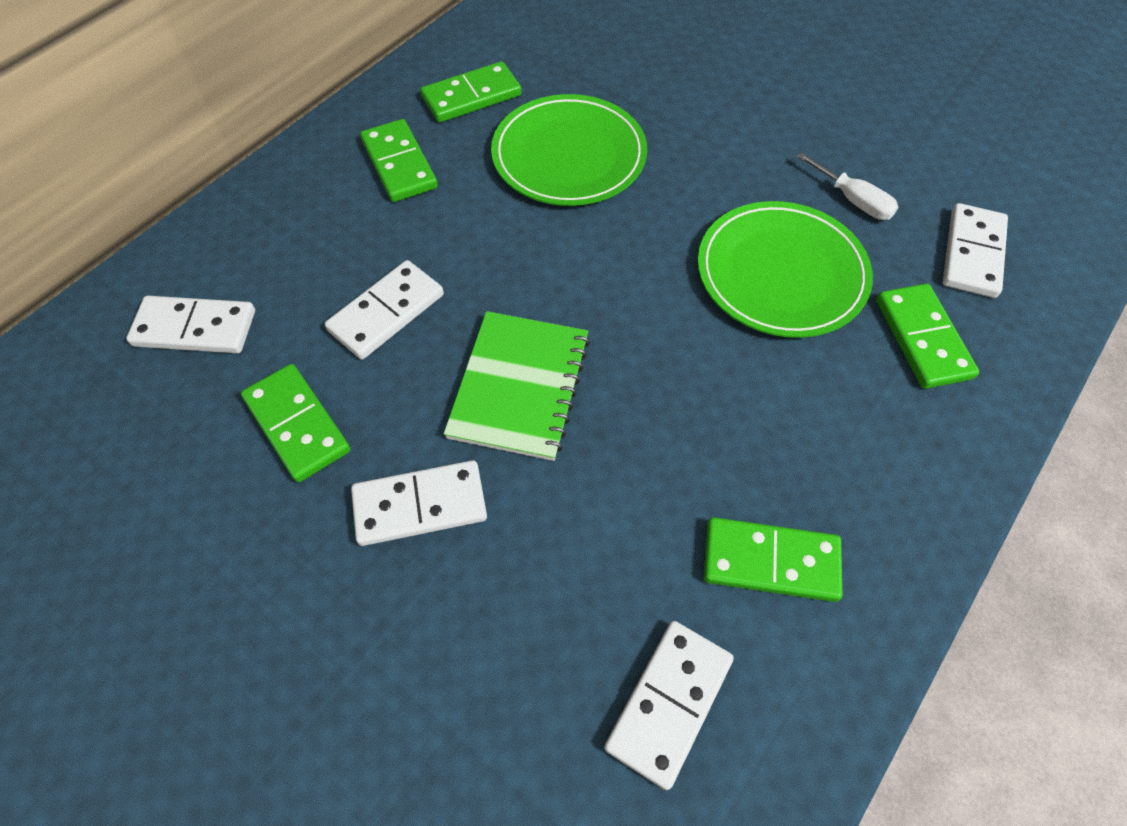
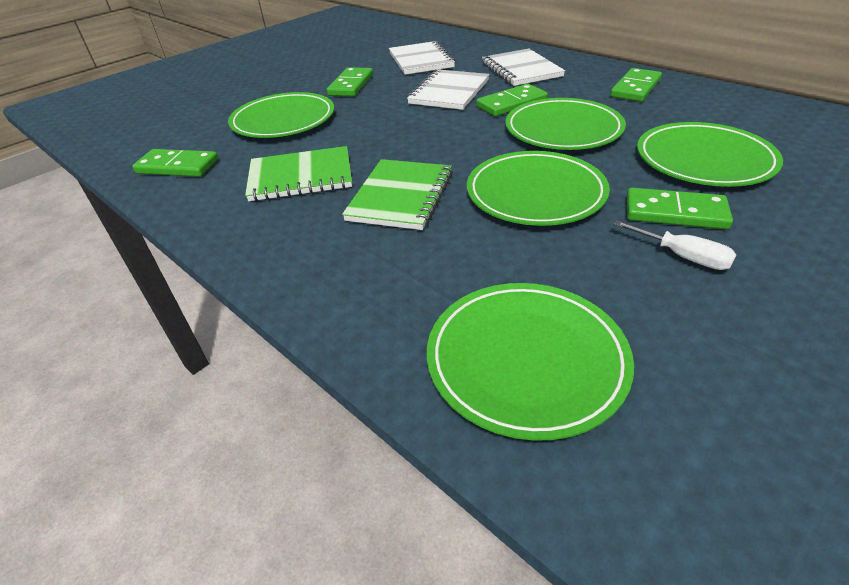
green notebook: [444,311,590,461] = 1 -> [245,146,352,201] [342,159,453,230] = 2
green plate: [491,94,647,206] [698,201,873,338] = 2 -> [228,92,334,138] [427,283,634,441] [467,151,610,226] [505,98,626,150] [637,122,783,187] = 5
white domino: [126,296,255,353] [325,260,444,360] [351,460,487,546] [604,621,734,790] [942,203,1008,298] = 5 -> none = 0
white notebook: none = 0 -> [389,41,455,75] [407,69,489,110] [482,49,565,86] = 3

